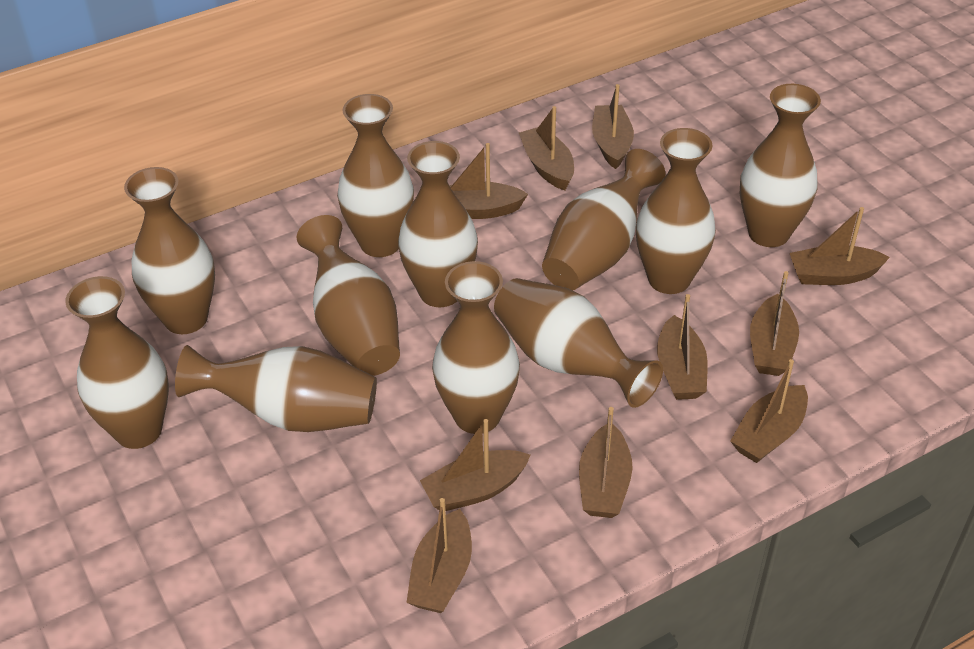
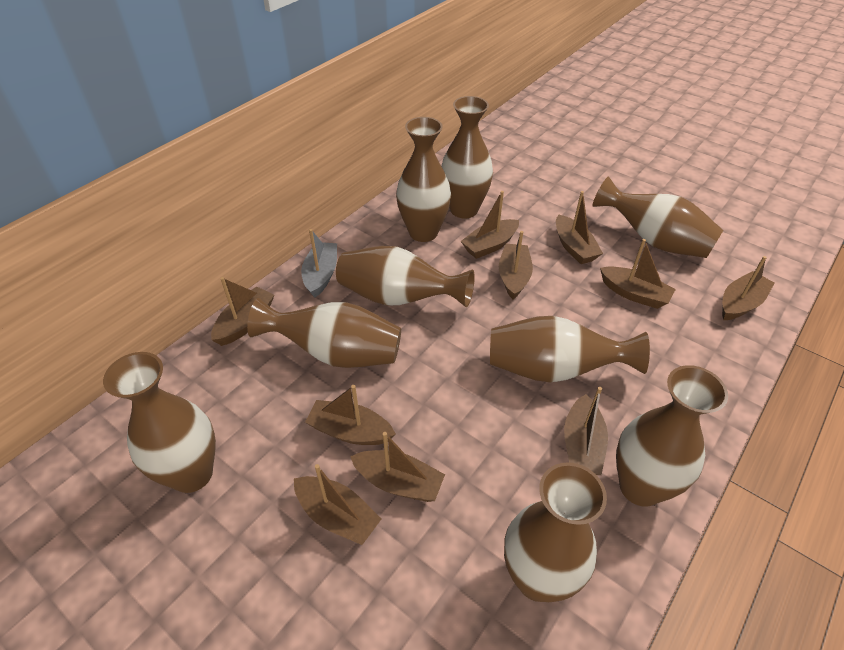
brown vase: [65,276,169,449] [124,167,215,334] [175,345,377,432] [297,215,400,376] [337,94,414,257] [398,141,478,307] [432,261,520,434] [494,278,663,408] [542,149,666,291] [636,128,716,294] [740,84,821,247] = 11 -> [103,352,216,493] [247,298,401,368] [336,246,475,307] [396,117,451,242] [442,96,493,218] [490,316,650,382] [504,462,607,602] [592,176,723,258] [616,365,728,507] = 9
grey boat: none = 0 -> [301,229,337,298] = 1

